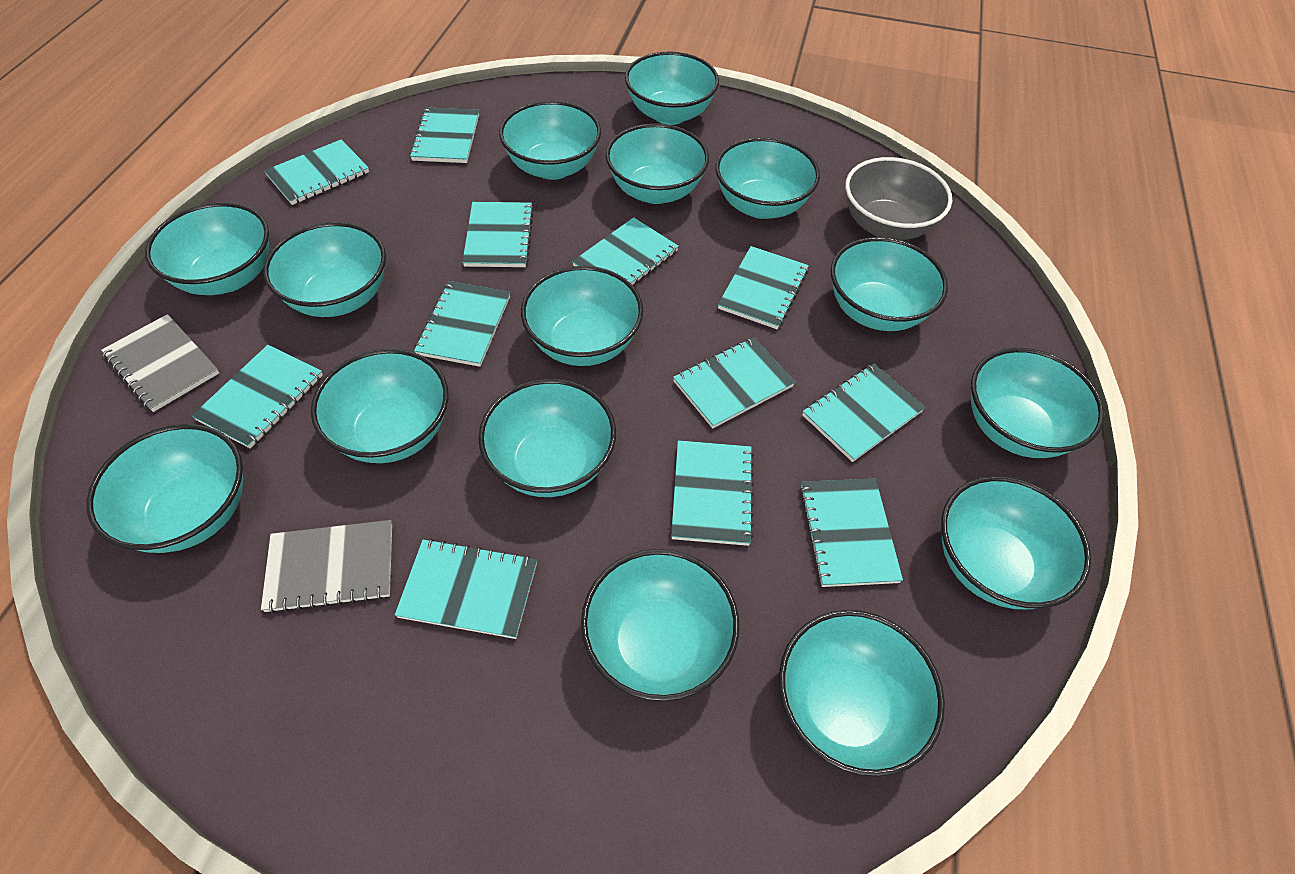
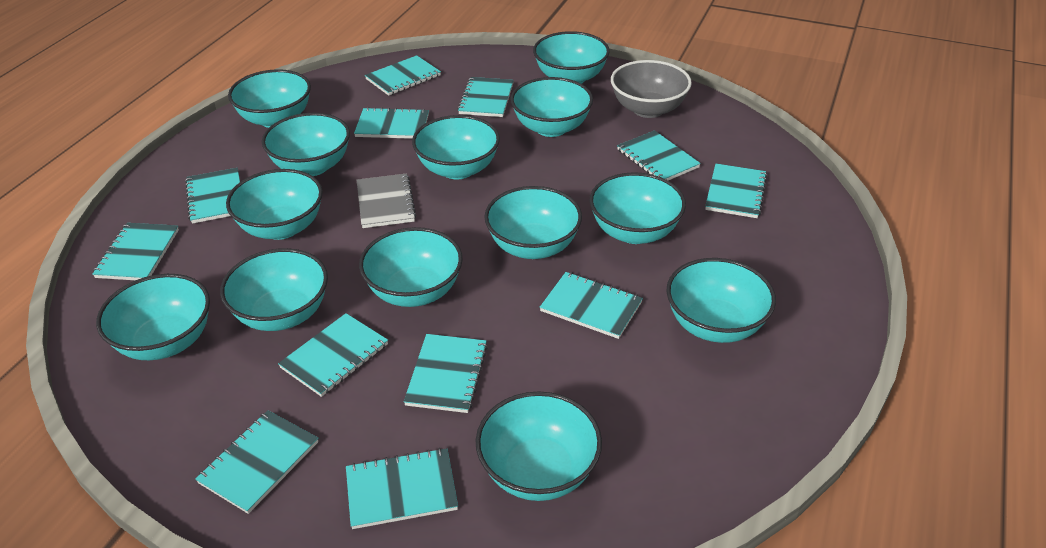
grey notebook: [101,314,219,412] [261,520,392,613] = 2 -> [357,173,416,228] = 1
turquoise bowl: [86,424,243,553] [145,202,269,295] [263,222,386,317] [311,349,449,463] [478,379,616,497] [499,101,601,180] [521,266,643,366] [581,549,739,702] [606,123,709,204] [625,51,719,125] [715,137,820,219] [779,610,945,777] [831,237,948,331] [941,476,1091,609] [971,348,1104,458] = 15 -> [96,274,210,360] [220,248,328,331] [226,169,323,240] [228,69,311,128] [262,113,350,176] [359,227,463,307] [412,115,500,179] [476,392,602,501] [484,186,582,259] [511,77,593,137] [533,31,610,84] [589,172,686,244] [666,258,776,343] = 13

